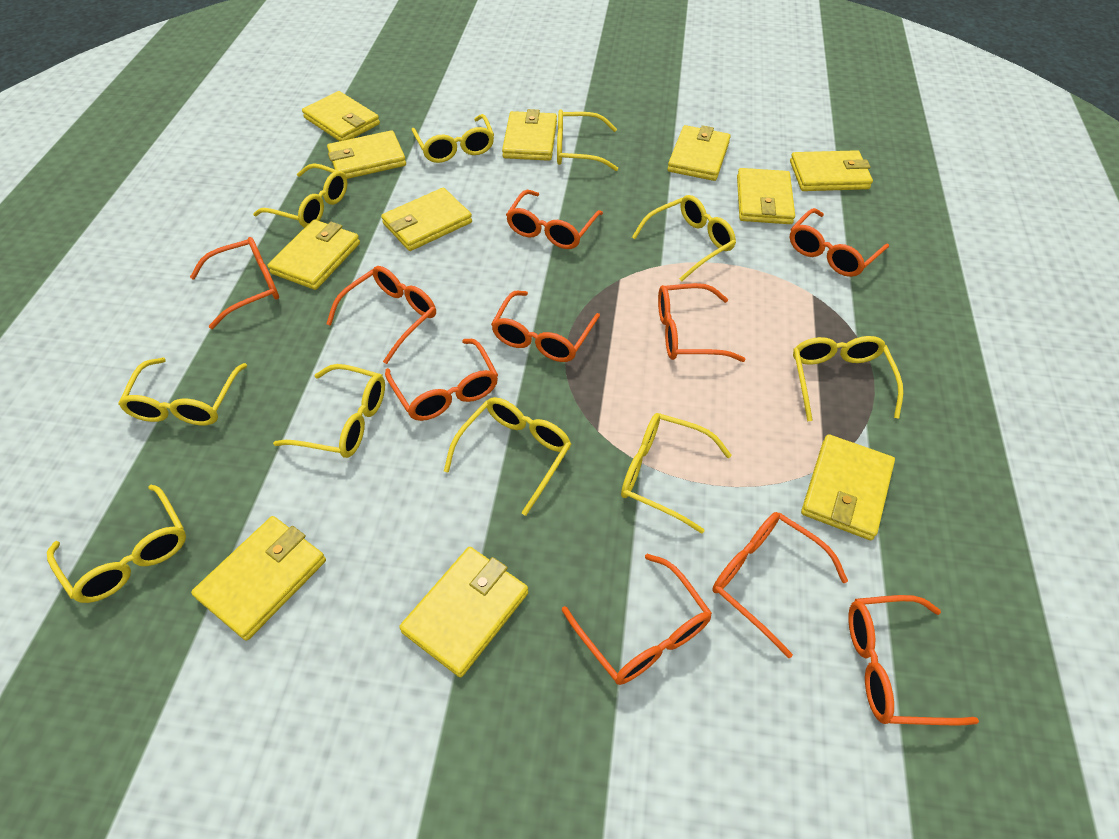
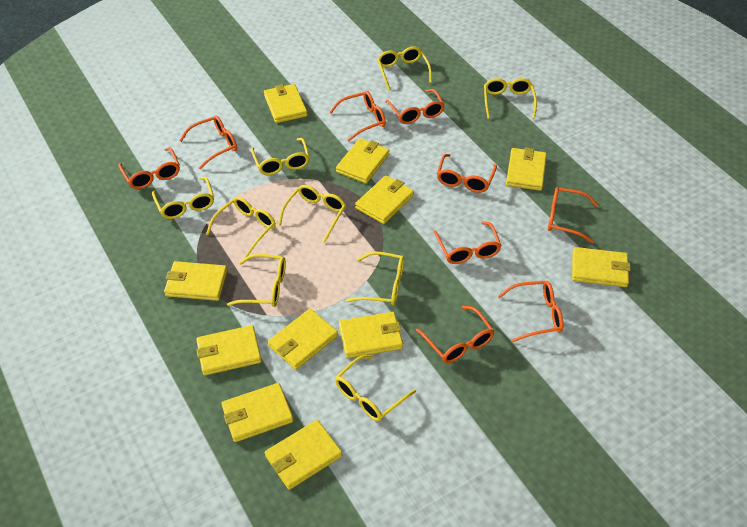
orange glasses: [190,237,279,329] [326,266,436,364] [385,339,498,421] [491,291,600,362] [506,190,603,249] [562,554,712,685] [658,283,746,362] [712,512,848,658] [790,208,889,277] [848,595,979,725] = 10 -> [118,147,180,189] [179,115,237,169] [329,91,386,142] [385,89,445,124] [416,306,494,363] [434,221,502,264] [437,154,497,193] [498,281,563,342] [548,187,599,243] = 9
yellow glasses: [47,485,186,603] [118,358,247,425] [253,164,347,228] [273,364,385,458] [411,114,494,163] [444,397,571,516] [557,109,618,171] [621,413,732,534] [632,195,736,282] [793,336,903,421] = 10 -> [152,176,214,219] [206,197,276,258] [227,254,286,307] [251,138,310,175] [278,185,346,243] [335,355,416,421] [346,252,404,305] [377,46,432,90] [484,78,537,119] = 9

